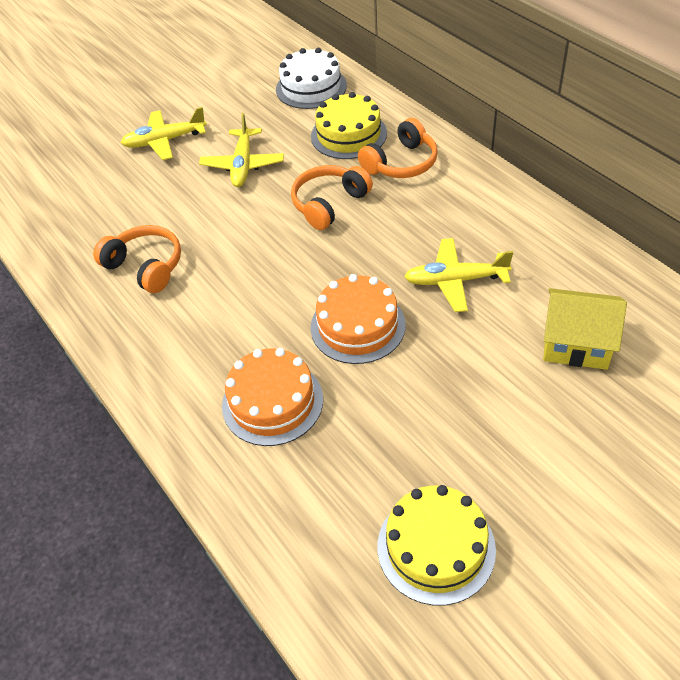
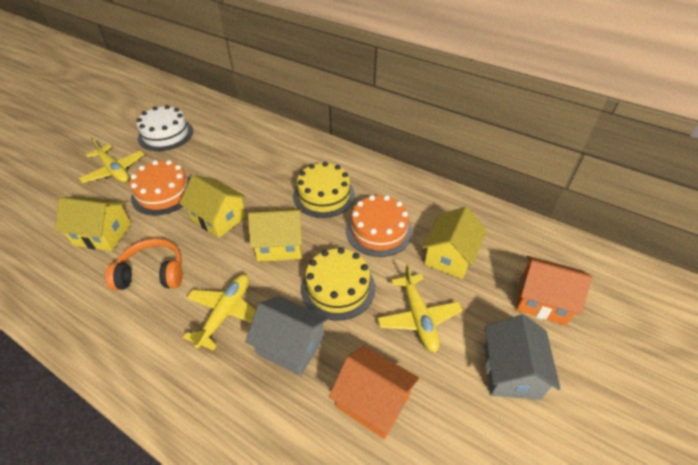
grey house: none = 0 -> [245,296,328,376] [484,314,561,400] = 2
orange headphones: [93,225,181,293] [291,165,373,230] [358,118,438,178] = 3 -> [105,238,183,290] = 1
orange house: none = 0 -> [329,346,419,439] [516,256,592,325] = 2
yellow house: [543,288,627,370] = 1 -> [55,197,131,251] [179,175,247,238] [248,208,302,262] [422,207,487,279] = 4

